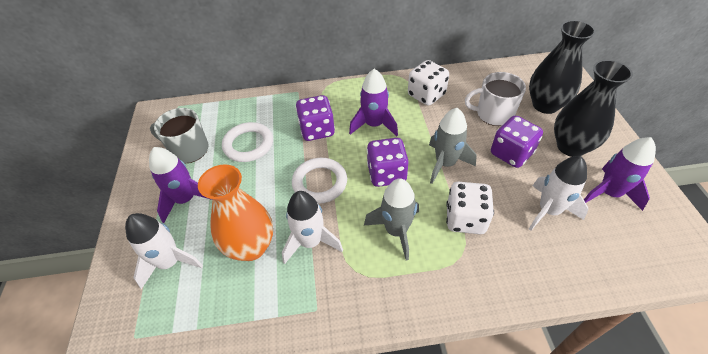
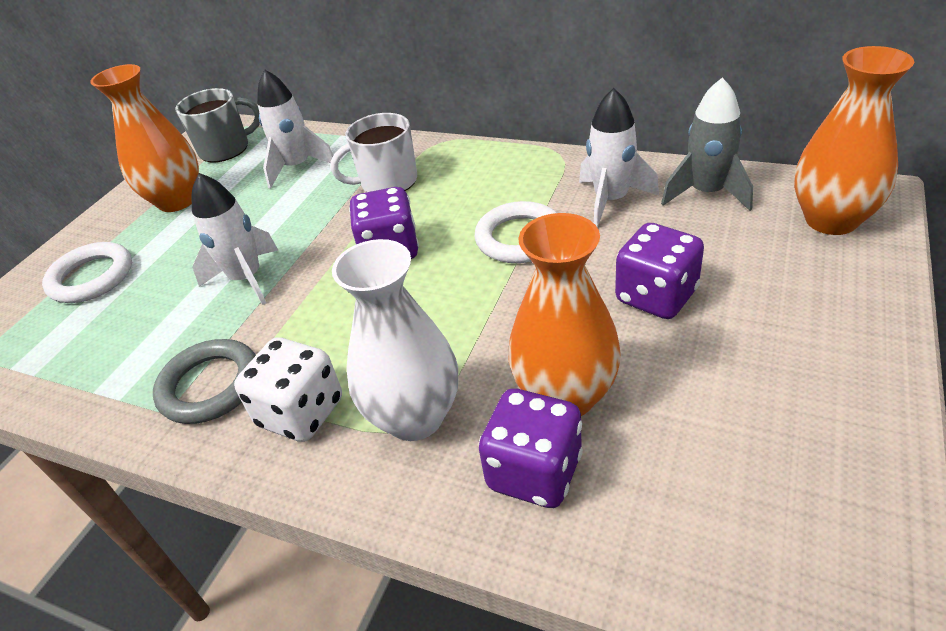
black vase: [529,20,596,114] [554,60,633,157] = 2 -> none = 0
grey ring: none = 0 -> [153,339,256,424] = 1
grey rocket: [364,178,419,261] [429,108,477,184] = 2 -> [661,78,753,211] = 1
orange vase: [198,165,273,261] = 1 -> [90,64,199,212] [508,213,621,416] [794,46,914,235] = 3
purple rocket: [149,147,212,223] [349,69,398,136] [584,137,656,211] = 3 -> none = 0
white dice: [408,60,449,106] [446,182,494,234] = 2 -> [234,337,342,442] = 1
white vase: none = 0 -> [332,239,458,441] = 1

